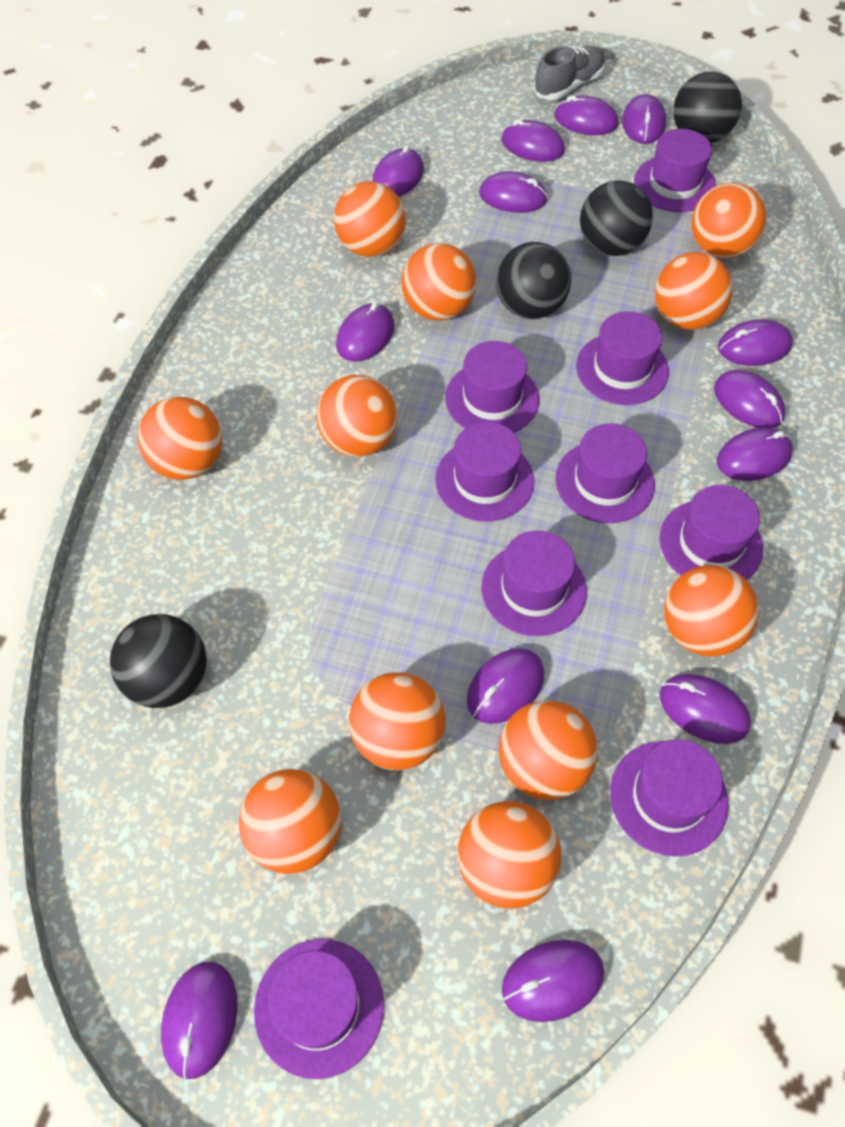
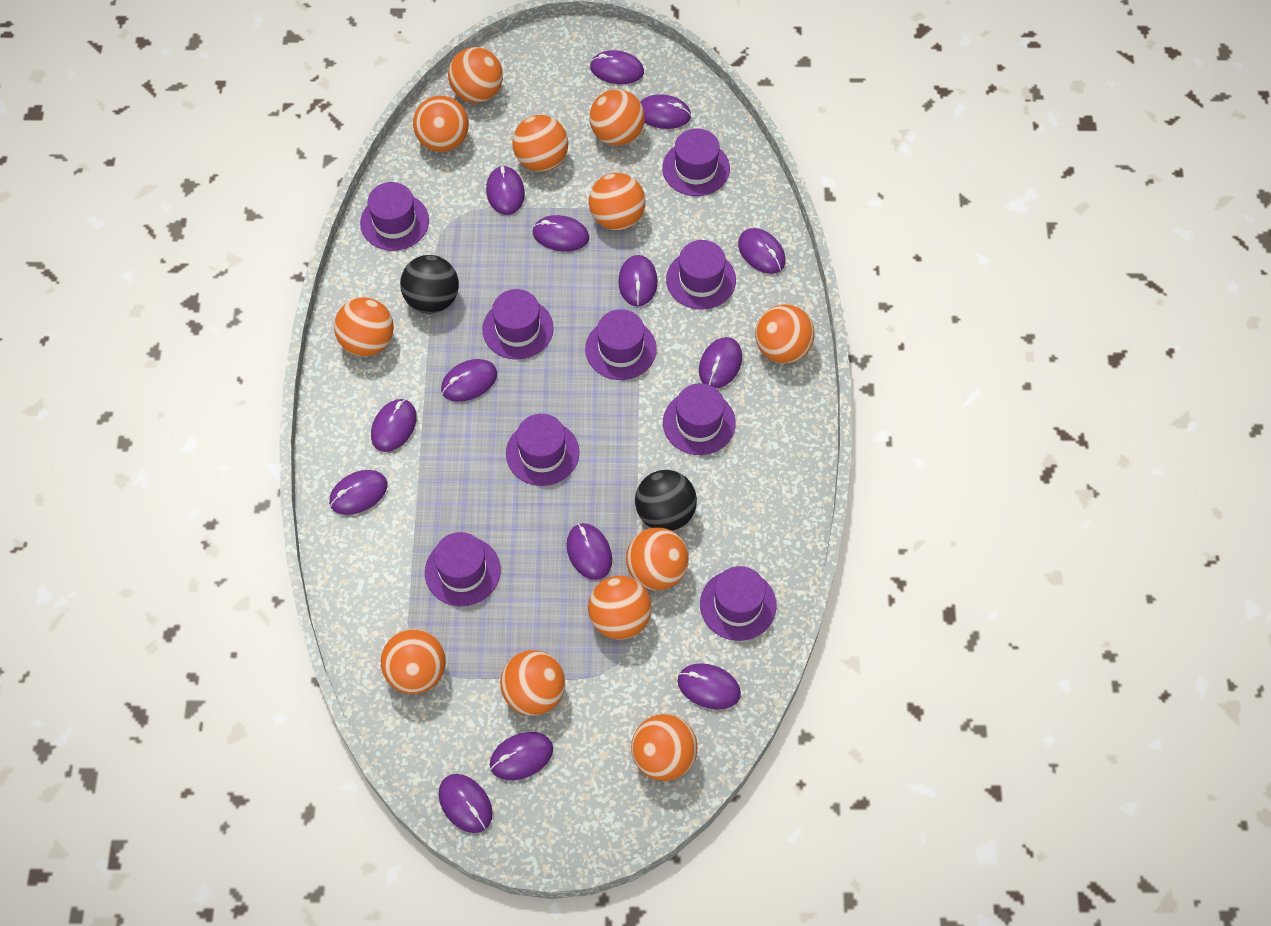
black ball: [110,614,207,708] [496,242,571,319] [580,181,653,256] [673,71,742,143] = 4 -> [400,255,459,314] [635,470,697,531] = 2
grey shoe: [534,46,605,100] = 1 -> none = 0
orange ball: [138,396,223,480] [239,769,341,874] [316,375,398,457] [334,181,406,257] [349,672,446,770] [402,243,476,321] [458,801,561,908] [499,700,598,800] [655,252,733,330] [664,565,759,657] [691,183,766,258] = 11 -> [334,297,394,357] [380,629,446,694] [413,96,469,152] [448,47,503,103] [500,650,565,716] [512,115,568,172] [588,576,652,640] [589,89,645,146] [589,173,646,230] [626,527,689,590] [631,714,698,781] [755,304,815,364] = 12
purple mouse: [161,961,238,1079] [336,302,395,362] [372,145,424,197] [467,648,544,724] [479,171,548,213] [501,119,565,162] [502,940,604,1022] [554,95,618,135] [622,94,666,144] [660,674,751,744] [714,370,785,428] [717,427,793,481] [718,319,793,366] = 13 -> [329,470,388,515] [371,399,417,452] [439,774,493,833] [441,359,497,402] [486,165,525,215] [490,732,553,780] [533,215,589,252] [567,523,612,580] [590,50,644,84] [618,255,658,306] [640,94,691,129] [678,663,741,709] [699,337,742,388] [738,228,786,274] = 14

